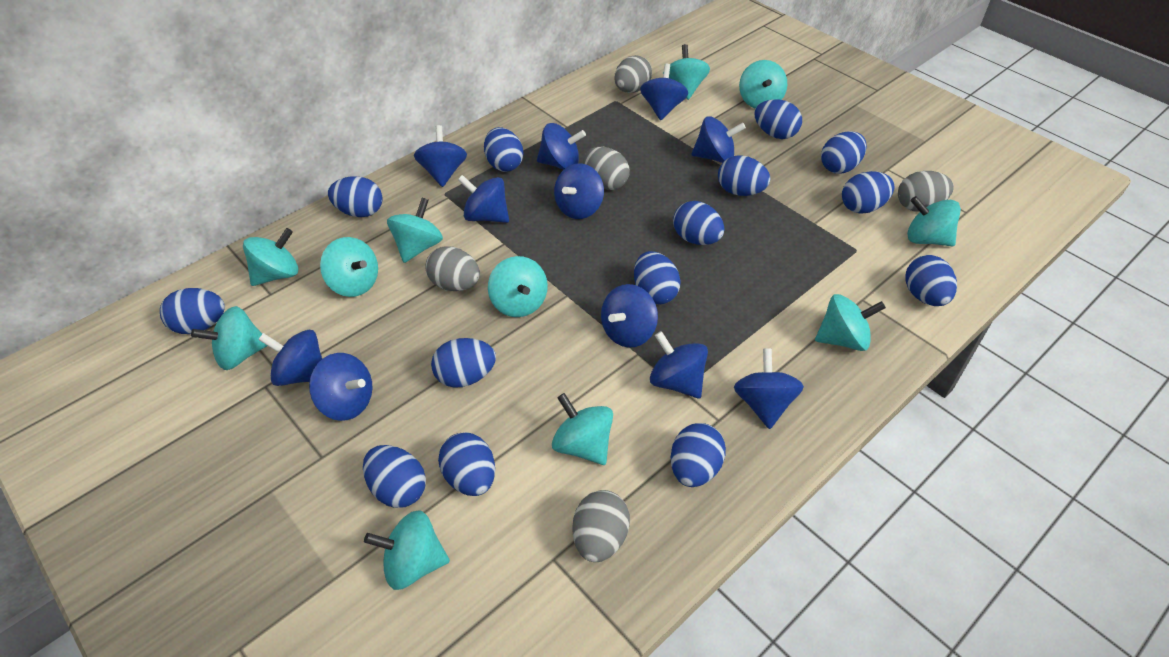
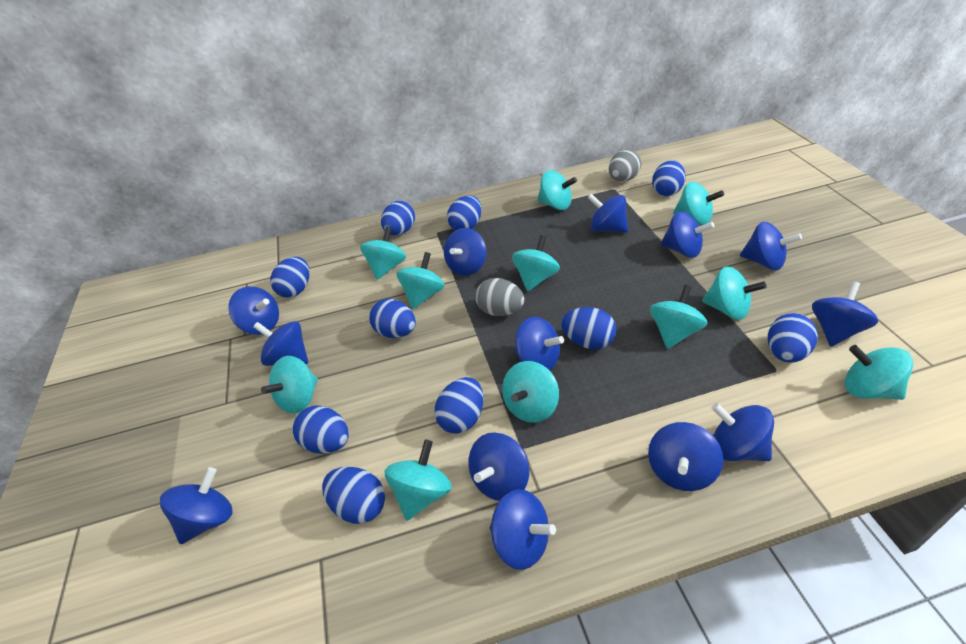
blue egg: [160,288,225,334] [328,176,382,217] [363,445,426,508] [431,338,496,387] [438,432,495,496] [484,127,523,172] [634,251,681,304] [671,423,726,487] [673,201,724,245] [718,155,771,196] [754,99,802,139] [821,131,867,174] [842,171,895,214] [905,255,957,306] = 14 -> [270,257,310,298] [292,405,349,454] [322,467,385,524] [369,299,416,338] [381,201,415,235] [435,377,483,434] [447,195,482,230] [561,307,616,349] [652,160,686,196] [768,313,818,363] = 10
blue spinning top: [258,330,322,386] [309,353,373,421] [414,125,467,187] [458,175,509,223] [537,123,586,170] [554,164,604,219] [601,284,658,348] [640,64,688,120] [650,331,708,399] [691,116,746,163] [734,348,804,429] = 11 -> [160,467,233,544] [228,286,279,334] [253,321,308,366] [444,228,487,276] [468,432,529,501] [490,489,556,570] [514,317,564,370] [587,193,628,233] [648,422,723,491] [661,211,715,258] [711,403,774,461] [740,222,802,270] [812,281,878,347] = 13
grey egg: [425,246,480,291] [572,490,630,562] [584,147,630,190] [614,55,652,93] [898,171,954,212] = 5 -> [475,278,525,316] [609,149,641,182] = 2

